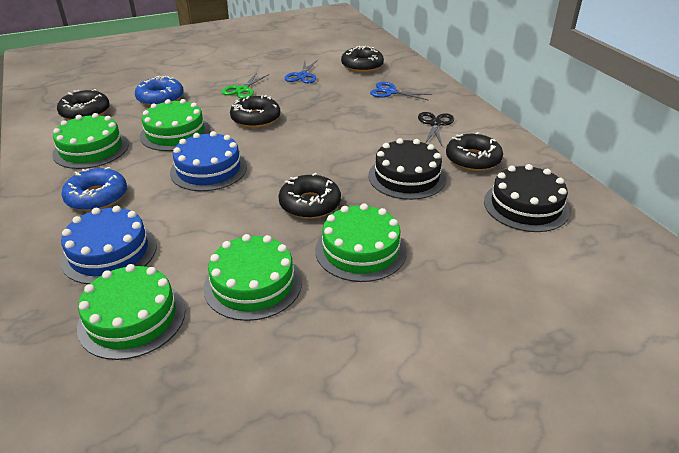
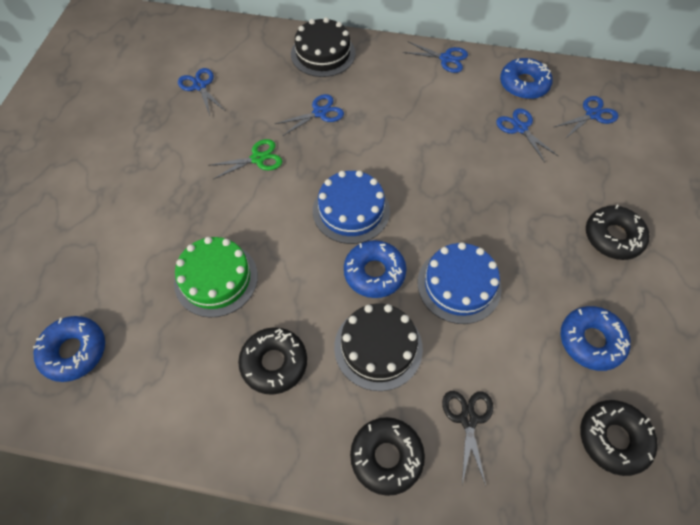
black donut: [57,89,110,120] [230,95,280,128] [279,173,341,219] [341,46,384,72] [446,132,503,171] = 5 -> [238,327,307,395] [350,417,425,496] [580,400,658,476] [586,204,650,260] = 4
blue donut: [61,167,127,211] [135,76,184,106] = 2 -> [33,316,105,382] [344,240,406,298] [500,58,553,99] [561,306,631,371] = 4
blue scissors: [285,60,318,83] [370,82,432,101] = 2 -> [178,68,225,116] [275,94,344,136] [403,42,468,73] [496,108,558,162] [554,96,619,139] = 5
green cake: [52,113,129,169] [77,264,185,360] [140,99,211,151] [203,234,302,321] [315,203,407,282] = 5 -> [174,237,258,317] = 1

